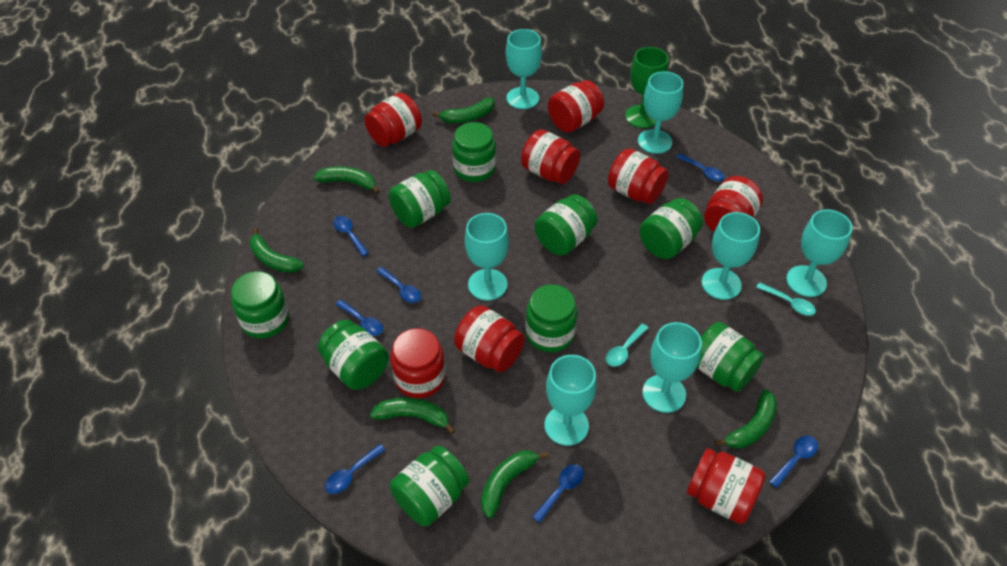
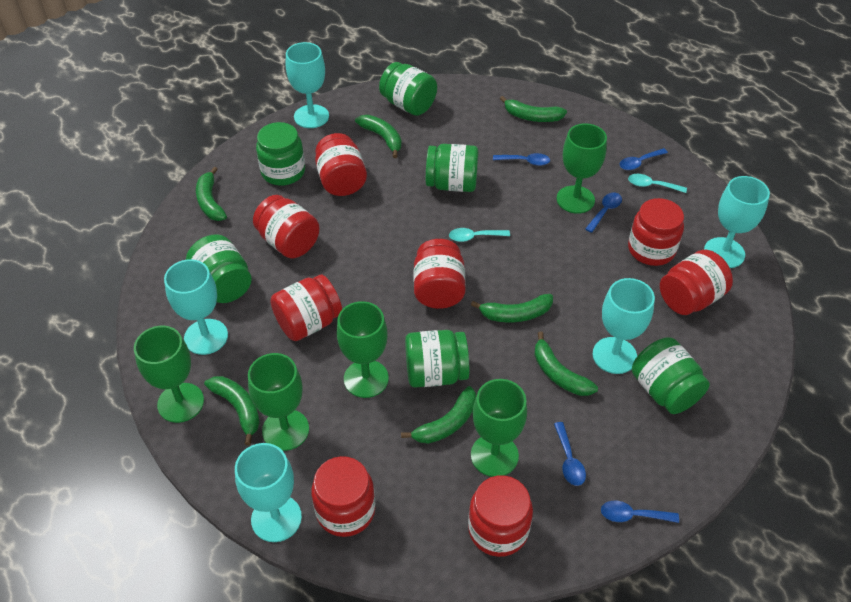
blue spoon: [325,444,386,494] [333,216,369,257] [335,299,383,336] [376,267,421,303] [532,464,584,523] [676,153,724,181] [769,435,818,488] = 7 -> [493,153,550,166] [554,422,586,486] [585,193,622,233] [601,501,679,523] [620,148,668,170] = 5
green banana: [249,228,304,273] [313,166,380,194] [370,398,455,434] [432,98,495,123] [481,450,549,518] [715,389,777,449] = 6 -> [196,167,227,221] [204,376,260,445] [355,115,402,158] [401,386,476,444] [471,294,553,322] [500,96,567,122] [534,332,598,396] = 7
green goblet: [625,47,669,128] = 1 -> [134,326,204,423] [248,353,309,451] [337,301,389,398] [471,379,527,477] [557,123,607,214] = 5
green jar: [231,271,289,339] [318,320,389,390] [389,170,451,228] [390,446,469,526] [452,122,496,182] [526,284,577,352] [535,194,597,255] [639,198,703,259] [697,322,764,392] = 9 -> [186,234,252,303] [256,122,305,186] [379,62,437,116] [405,330,469,388] [426,144,479,192] [632,337,710,414] = 6
turquoise goblet: [465,213,509,301] [506,29,542,109] [544,355,597,446] [638,71,683,154] [643,322,702,413] [702,212,760,300] [786,209,852,297] = 7 -> [164,259,228,355] [235,443,302,542] [286,42,329,128] [593,278,655,374] [704,176,770,268] = 5

